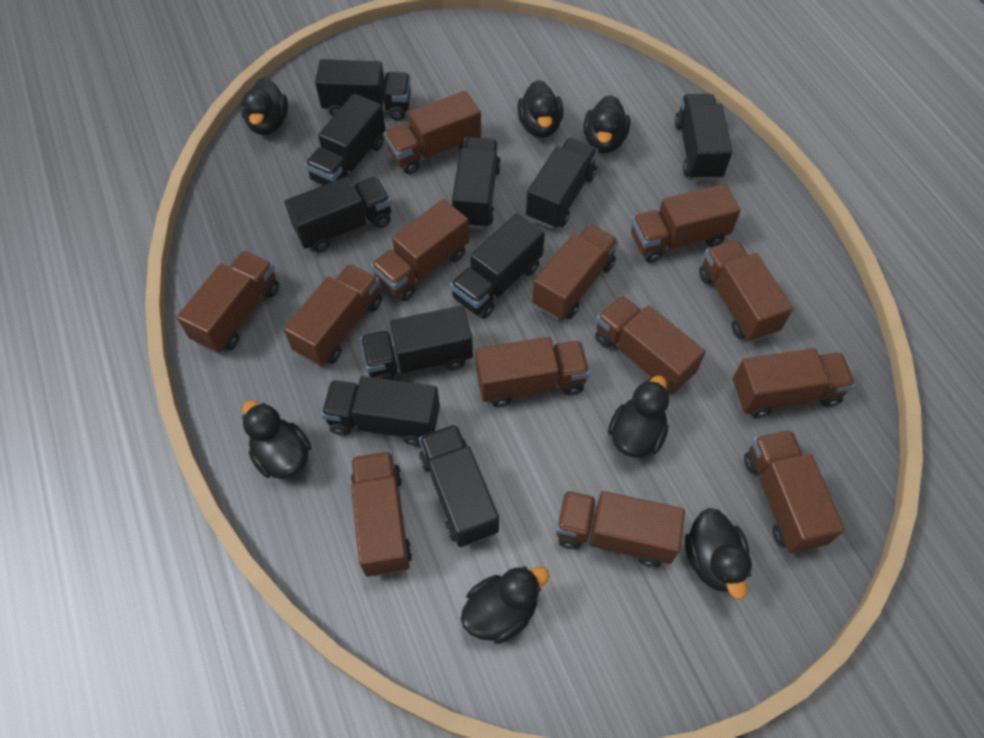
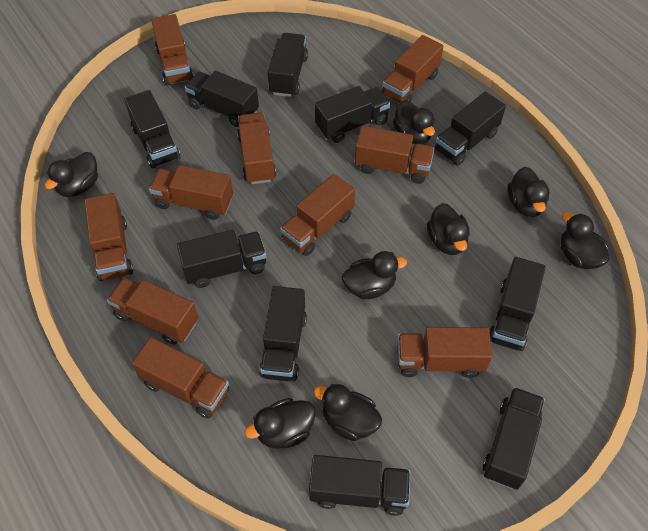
black duck: [241,77,288,135] [242,400,311,479] [461,566,550,644] [517,80,563,138] [583,95,630,153] [608,375,669,458] [685,508,752,599] = 7 -> [45,152,98,197] [244,398,316,449] [314,384,382,441] [342,251,407,299] [393,101,435,144] [427,203,470,255] [507,167,550,217] [560,212,609,269] = 8
brown truck: [177,251,279,353] [284,264,382,366] [351,451,412,577] [371,199,469,302] [384,91,481,174] [475,337,590,408] [532,224,618,320] [556,491,685,567] [595,295,706,394] [631,184,741,263] [699,240,793,342] [733,348,855,418] [744,430,845,553] = 13 -> [85,193,134,281] [107,277,198,345] [132,337,229,419] [149,165,233,220] [151,14,194,86] [237,112,276,184] [280,174,355,256] [355,126,435,184] [382,35,443,103] [397,327,492,378] = 10

